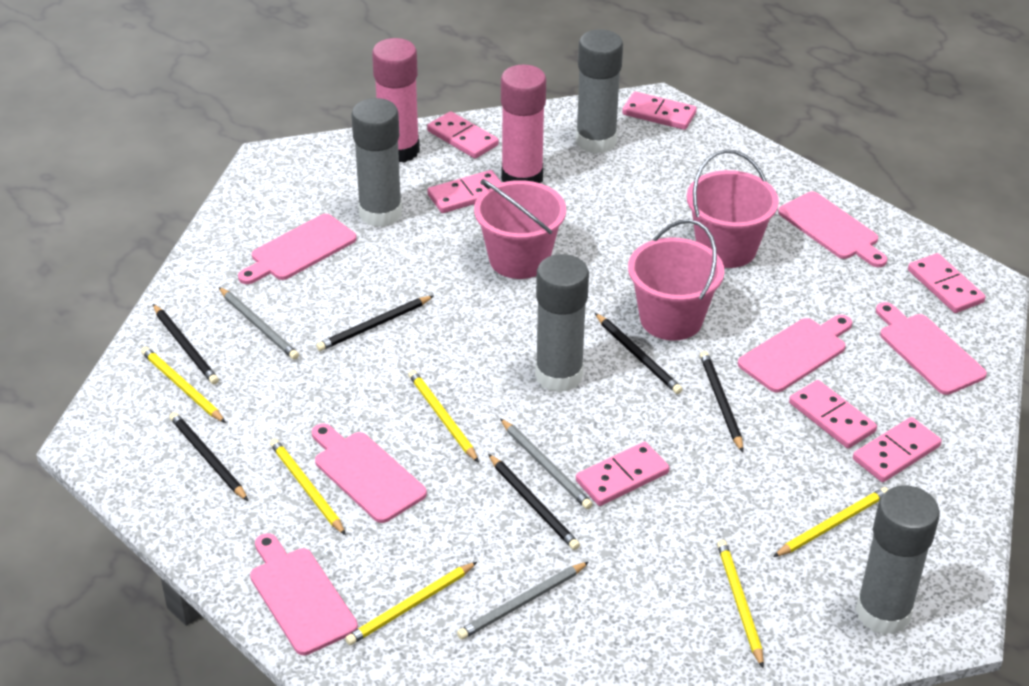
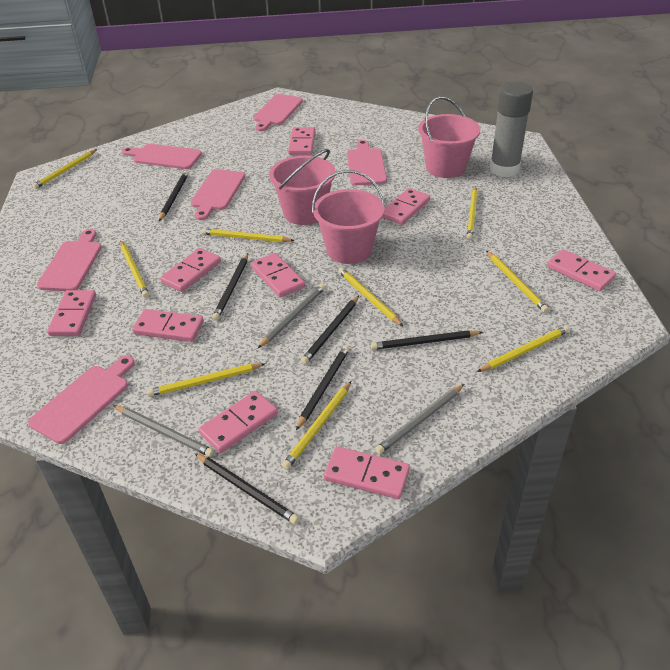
grey glue stick: [351,98,402,227] [535,254,589,392] [576,29,623,154] [855,485,940,635] = 4 -> [490,81,533,177] = 1
pink domino: [427,111,499,159] [427,170,502,213] [576,442,669,506] [622,92,697,130] [789,380,877,448] [853,417,942,482] [908,253,986,313] = 7 -> [47,290,96,336] [132,309,204,342] [160,248,221,292] [198,391,278,453] [251,253,305,297] [288,127,315,155] [324,446,410,499] [382,188,430,225] [547,249,616,291] = 9
pink glue stick: [372,38,420,163] [501,65,546,183] = 2 -> none = 0
yellow pencil: [141,347,226,423] [270,438,346,535] [345,562,477,645] [408,370,479,463] [717,540,764,668] [773,487,888,557] = 6 -> [32,149,97,189] [120,240,149,298] [147,363,265,397] [201,228,295,242] [282,381,351,470] [338,268,403,326] [467,186,478,240] [477,326,569,372] [486,251,549,313] = 9

